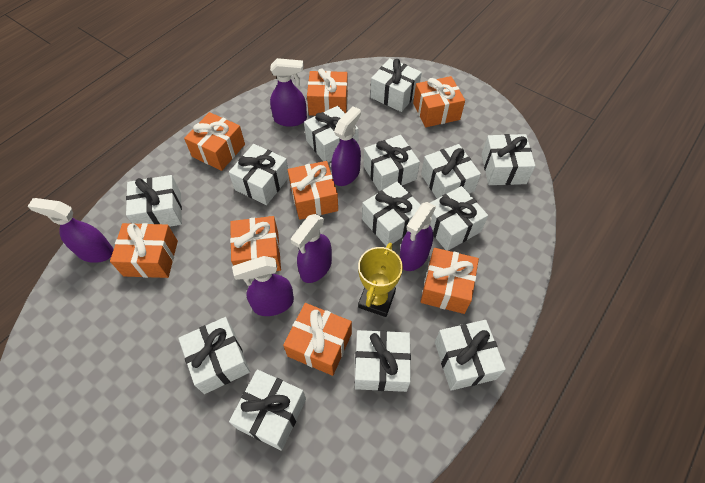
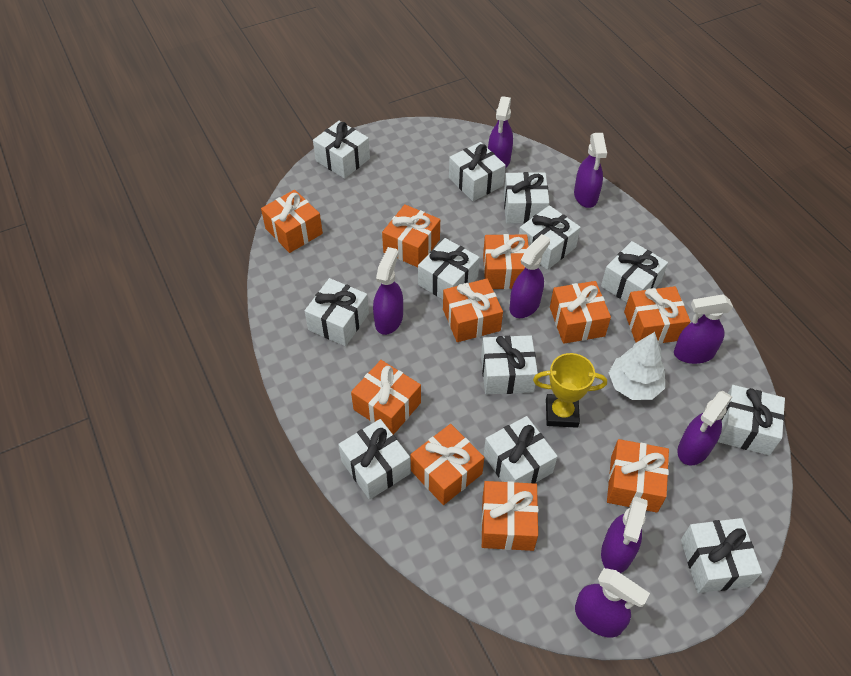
orange gift: [110,223,178,278] [184,112,245,171] [230,216,281,271] [283,303,352,376] [288,161,338,220] [307,68,348,116] [413,76,465,127] [421,248,479,314] = 8 -> [261,190,323,253] [351,360,421,435] [382,204,440,267] [410,424,484,505] [443,279,503,342] [481,481,538,551] [483,234,529,289] [550,281,611,344] [607,439,669,513] [624,286,690,344] = 10
purple spray bottle: [28,198,114,263] [232,256,294,316] [270,58,307,127] [291,214,332,283] [331,106,361,186] [400,202,436,271] = 6 -> [373,247,403,335] [488,96,513,168] [510,234,550,318] [574,133,607,208] [575,568,650,637] [601,497,647,573] [674,295,733,364] [677,391,733,465] = 8
white gift: [126,175,182,227] [179,317,250,394] [229,144,289,205] [229,370,306,451] [304,106,359,162] [355,330,411,392] [362,181,421,246] [364,135,420,191] [370,58,422,112] [421,144,481,199] [430,186,488,251] [435,320,506,391] [481,134,535,185] = 13 -> [305,278,369,346] [313,121,370,179] [338,419,411,500] [418,238,480,299] [449,142,506,201] [481,335,538,394] [484,416,558,483] [504,172,549,224] [519,205,581,270] [601,241,668,302] [681,518,762,593] [718,385,785,455] = 12
white tree: none = 0 -> [609,332,665,400] = 1

